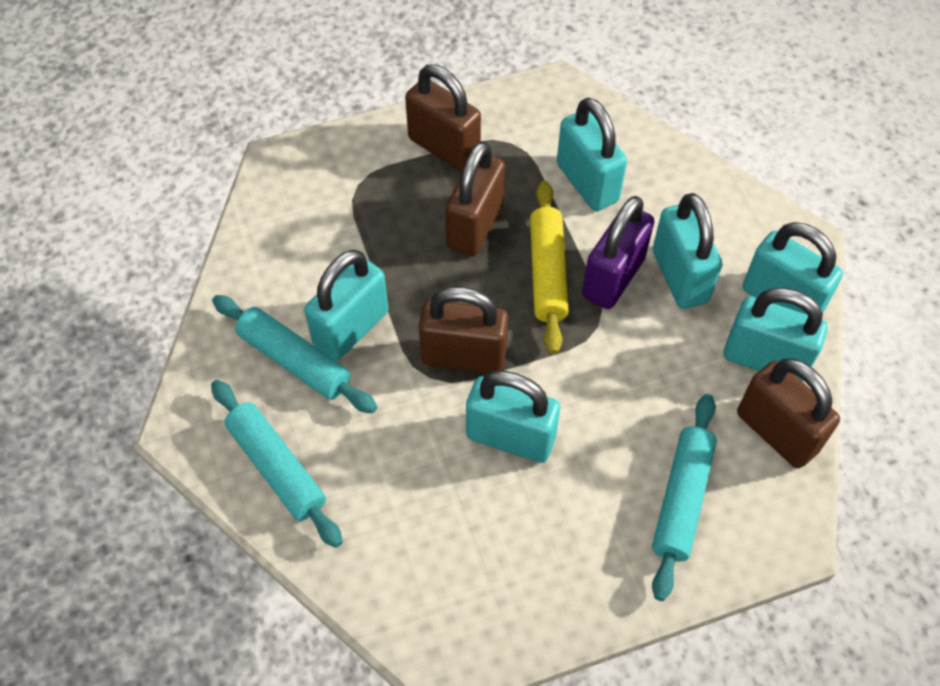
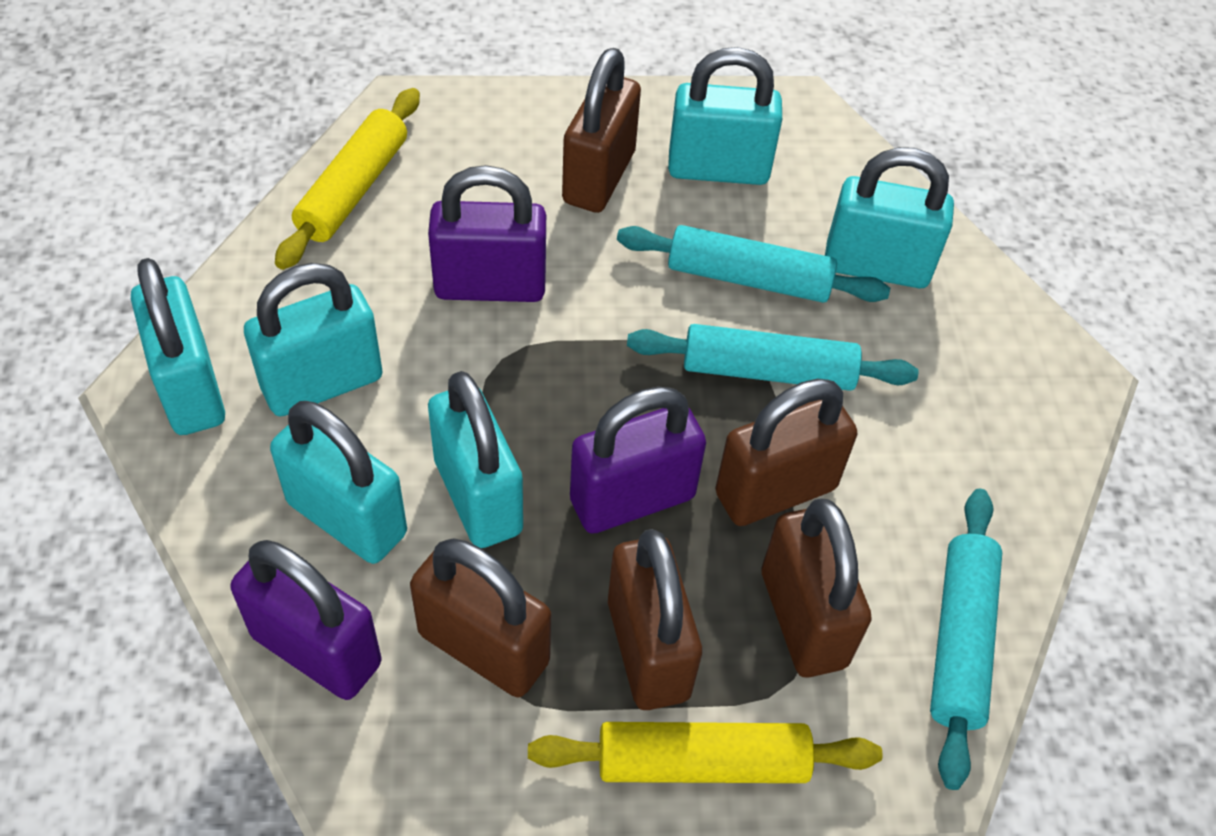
brown padlock: [405,65,481,171] [419,287,508,373] [445,141,505,256] [737,359,840,468] = 4 -> [410,538,551,697] [562,48,641,213] [608,529,702,710] [715,379,857,526] [761,498,872,677] = 5
purple padlock: [582,196,655,309] = 1 -> [230,540,382,700] [428,165,546,302] [570,386,706,534] = 3
yellow rolling pin: [530,181,569,354] = 1 -> [275,88,420,270] [528,722,883,783] = 2

